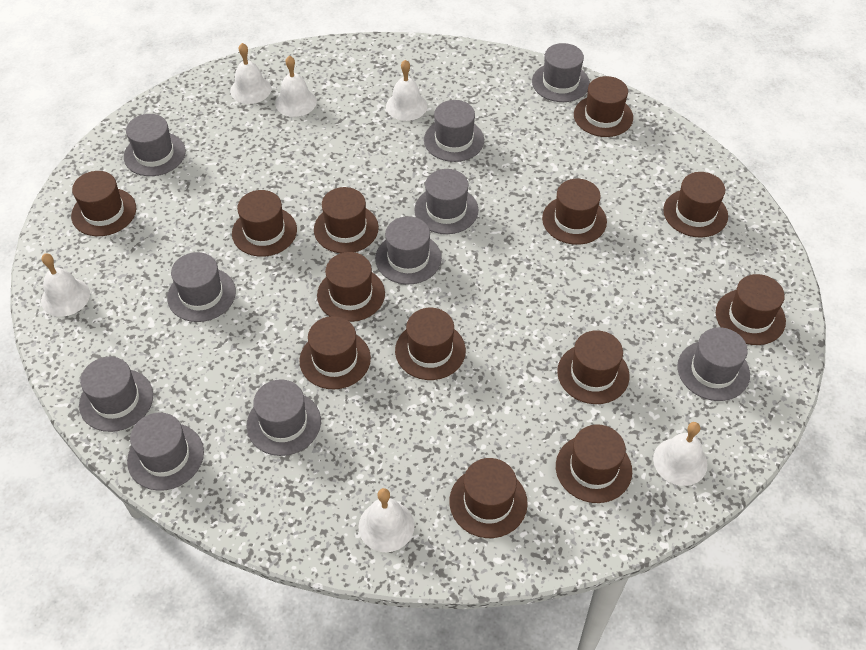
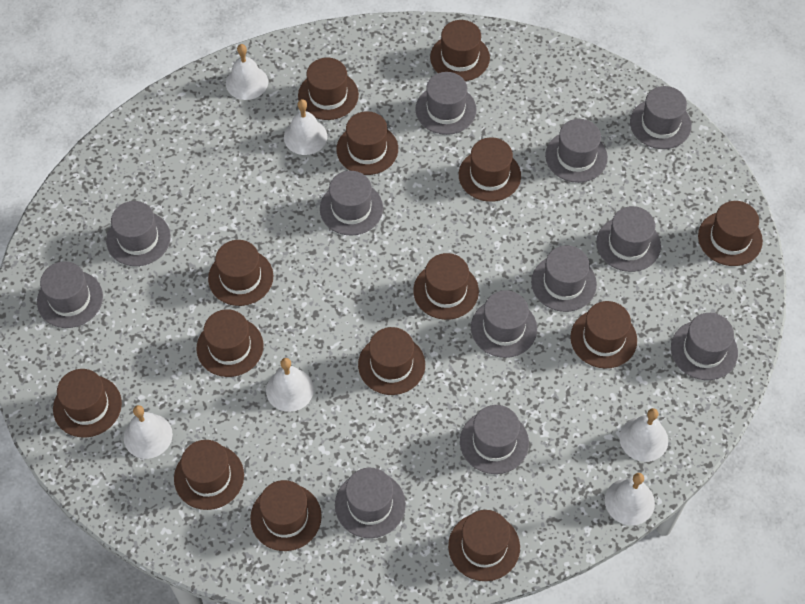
brown hat: [71,171,136,236] [232,190,297,257] [299,316,371,389] [314,187,379,253] [317,252,385,322] [395,308,466,380] [449,458,528,538] [542,179,607,245] [556,424,632,503] [557,330,630,404] [574,76,633,137] [663,172,728,237] [716,274,786,345] = 13 -> [53,369,122,438] [174,440,244,510] [196,309,263,377] [208,240,273,306] [250,480,322,551] [298,58,359,120] [336,111,398,175] [358,327,425,395] [413,253,479,320] [430,20,490,81] [448,510,520,581] [459,137,521,202] [570,301,637,369] [698,201,763,266] = 14
grey hat: [79,357,153,432] [124,114,186,176] [127,413,204,491] [167,252,236,322] [247,379,321,456] [375,216,442,284] [414,169,478,234] [424,100,484,162] [532,43,590,102] [677,327,750,401] = 10 -> [37,261,103,328] [106,201,171,266] [320,171,383,236] [335,468,406,538] [415,72,477,135] [460,405,529,474] [471,290,537,358] [531,245,597,312] [545,119,608,183] [596,206,661,272] [630,86,692,149] [671,313,738,380] = 12

